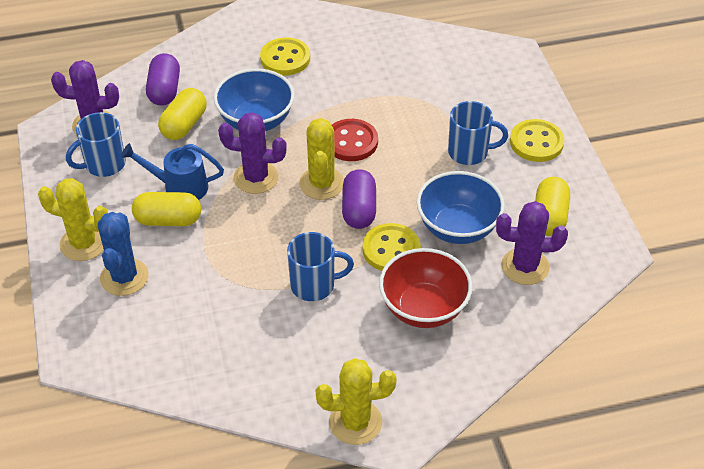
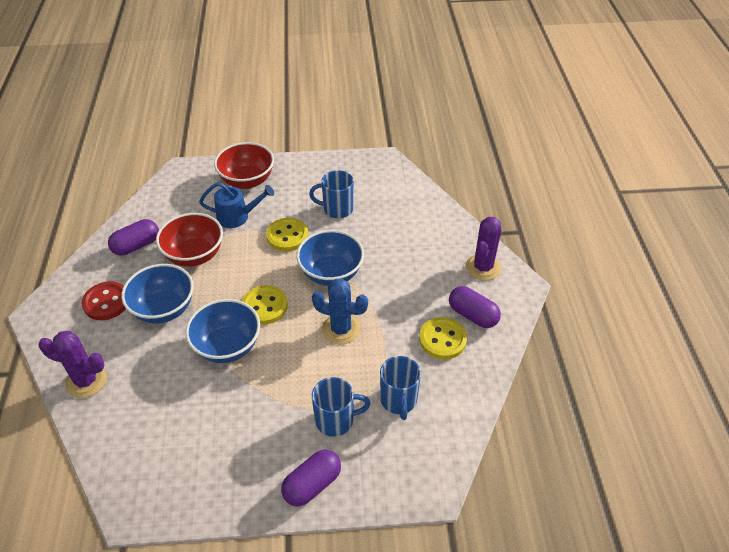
blue bowl: [214,68,295,131] [416,171,505,244] = 2 -> [121,264,194,324] [186,299,260,363] [296,230,364,286] = 3
purple cactus: [51,60,119,135] [218,112,287,194] [496,201,568,285] = 3 -> [39,331,107,398] [465,217,502,281] = 2
purple capsule: [146,53,180,106] [342,169,376,229] = 2 -> [108,219,159,256] [281,449,341,506] [449,286,501,328] = 3
red bowl: [379,248,472,328] = 1 -> [156,213,223,267] [214,142,274,189] = 2
yellow cactus: [38,178,108,261] [299,118,344,200] [316,358,397,445] = 3 -> none = 0
yellow capsule: [132,192,201,226] [158,88,207,140] [535,177,570,236] = 3 -> none = 0

